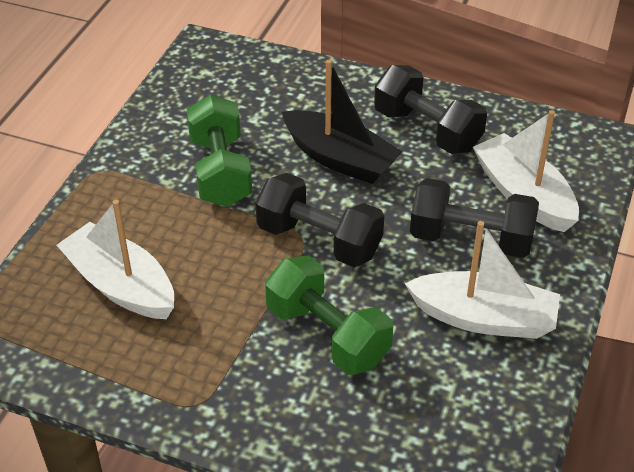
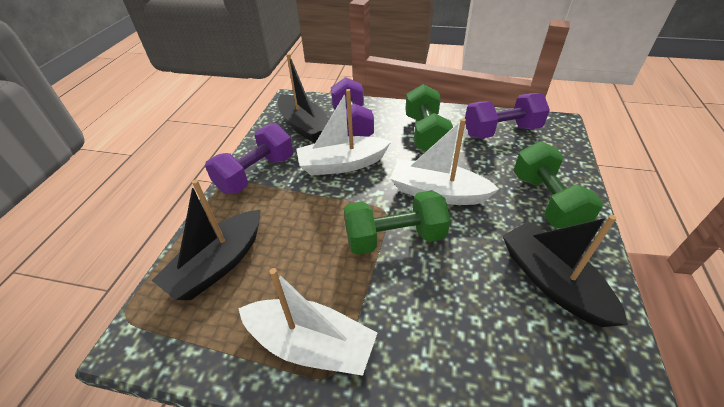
black boat: [282,60,402,184] = 1 -> [152,180,260,300] [278,53,329,143] [503,215,628,327] = 3
black dumbbell: [256,173,384,267] [374,65,487,154] [410,178,539,258] = 3 -> none = 0
green dumbbell: [187,95,252,207] [265,255,393,375] = 2 -> [344,190,451,255] [405,84,453,151] [513,141,603,229] = 3
purple dumbbell: none = 0 -> [205,123,293,194] [331,77,374,137] [465,93,550,139] = 3

